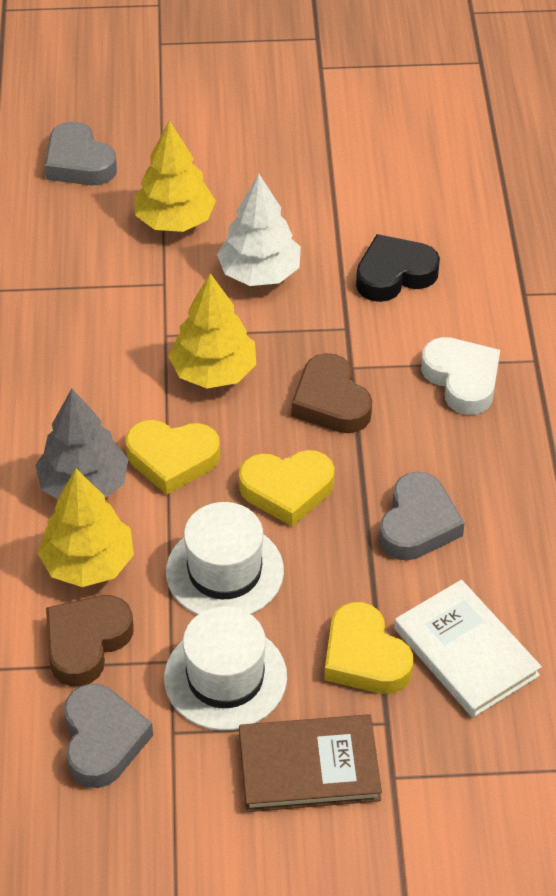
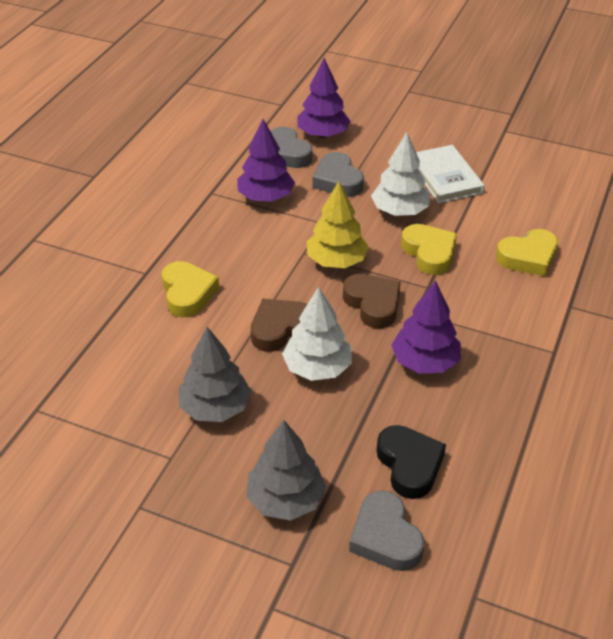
brown book: [239,714,382,812] = 1 -> none = 0
grey tree: [35,388,128,499] = 1 -> [179,327,251,422] [246,420,326,521] = 2
purple tree: none = 0 -> [237,119,295,202] [297,58,350,138] [391,281,461,374] = 3
white hat: [164,606,287,731] [166,502,284,615] = 2 -> none = 0
white heart: [421,337,500,415] = 1 -> none = 0
white tree: [217,174,301,286] = 1 -> [282,287,352,381] [371,132,430,216] = 2
yellow tree: [38,469,134,587] [134,121,216,232] [168,273,256,388] = 3 -> [306,181,369,268] = 1

